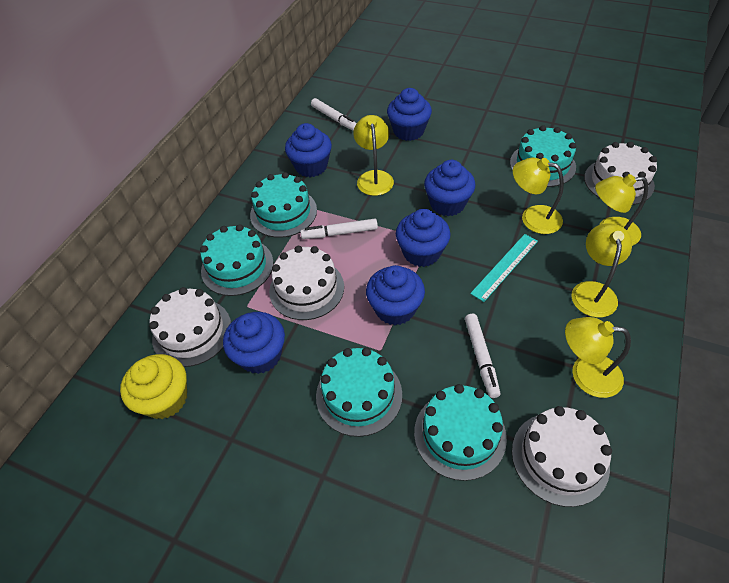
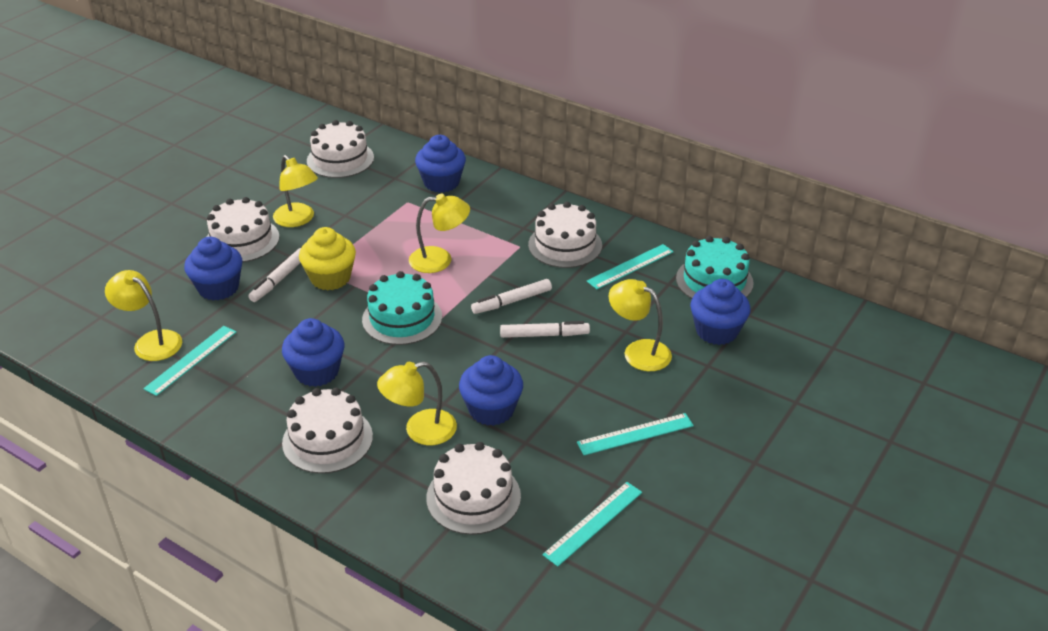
blue cupcake: [223,312,285,374] [285,123,332,177] [366,265,425,325] [387,88,432,141] [396,209,451,267] [424,160,475,216] = 6 -> [184,237,242,300] [282,318,344,387] [415,135,466,193] [459,355,523,426] [690,279,751,345] = 5
turquoise cake: [200,224,273,296] [250,172,317,238] [316,347,402,437] [414,384,507,481] [510,125,576,187] = 5 -> [362,271,442,345] [676,236,754,299] = 2
turquoise ruler: [470,234,538,302] = 1 -> [143,326,236,396] [542,482,642,567] [577,413,694,455] [587,244,674,289] = 4
white cake: [149,287,231,367] [269,246,344,320] [512,406,612,507] [584,142,657,205] = 4 -> [207,197,279,263] [282,388,373,474] [307,120,374,178] [426,442,521,535] [528,202,602,268] = 5

